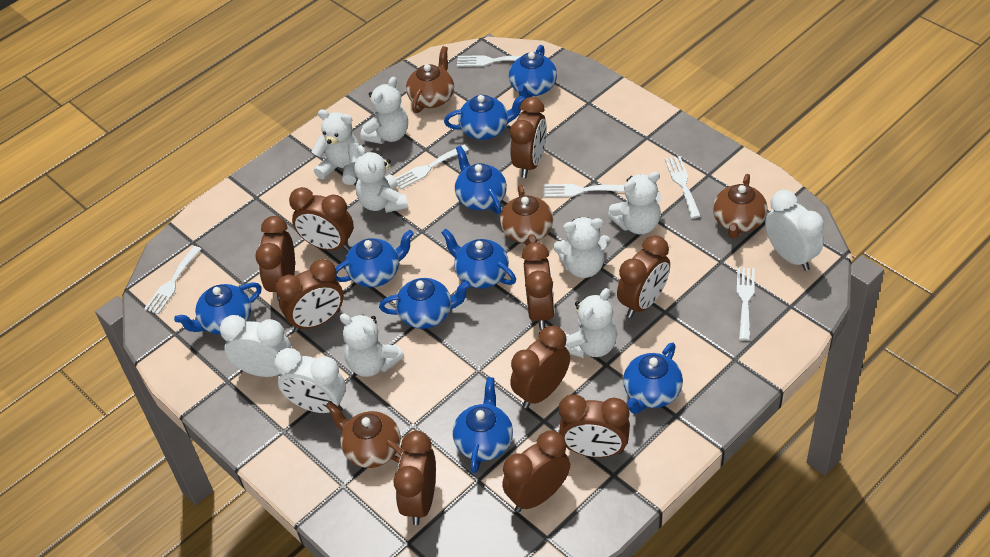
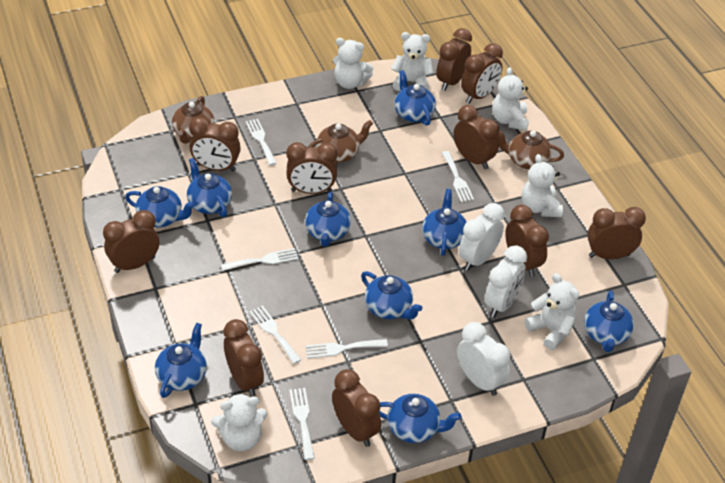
brown teapot: [326,401,403,468] [406,46,454,113] [500,185,553,246] [713,174,767,239] = 4 -> [172,96,215,144] [308,120,373,163] [498,130,564,169] = 3
white teddy bear: [312,109,360,185] [339,313,404,377] [354,145,408,213] [360,77,408,144] [553,217,611,278] [565,288,617,358] [608,172,662,235] = 7 -> [211,393,267,451] [333,38,373,89] [391,32,434,91] [492,67,529,131] [522,154,563,217] [524,273,579,350] = 6

